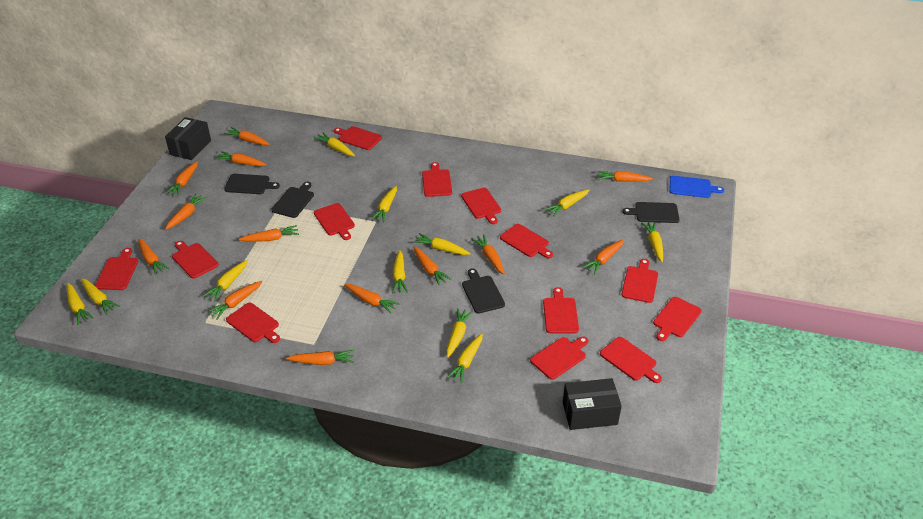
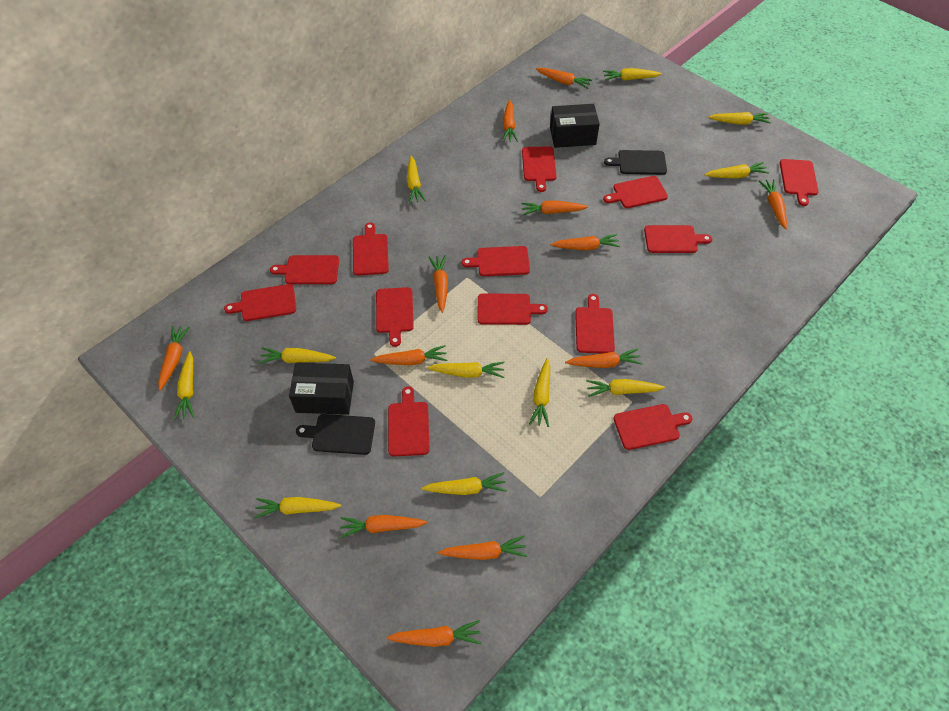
black cutting board: [224,174,280,194] [271,182,314,218] [462,268,505,314] [623,202,680,223] = 4 -> [296,414,375,455] [604,150,667,175] = 2
blue cutting board: [669,176,724,198] = 1 -> none = 0
orange carrot: [138,239,170,275] [165,162,198,196] [165,194,207,230] [207,281,262,319] [215,151,267,166] [224,127,270,145] [239,225,299,242] [286,350,355,365] [344,284,400,314] [413,247,452,285] [471,235,505,274] [583,240,624,274] [598,171,653,182] = 13 -> [158,326,190,391] [340,515,428,538] [370,345,447,365] [387,620,481,647] [429,255,448,313] [438,536,527,560] [503,100,518,142] [521,200,588,215] [536,68,593,89] [550,234,620,250] [565,348,643,368] [759,179,787,229] = 12

